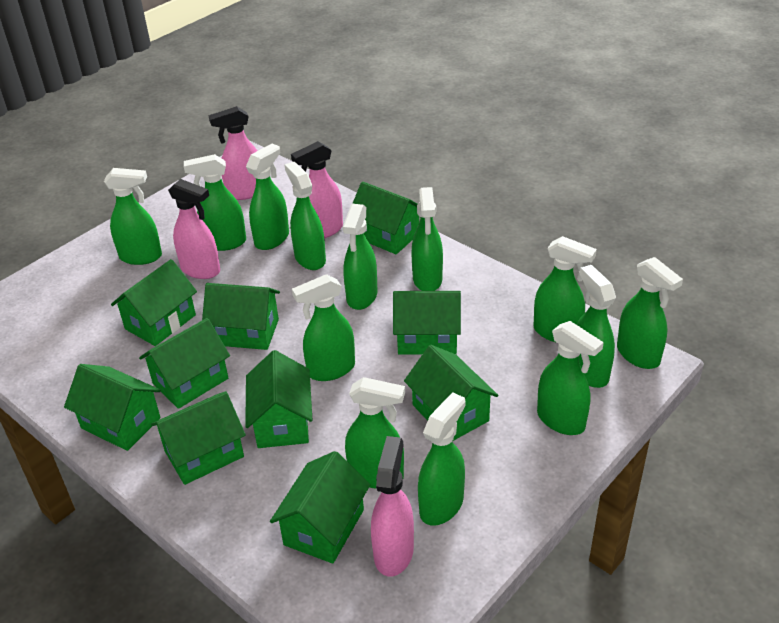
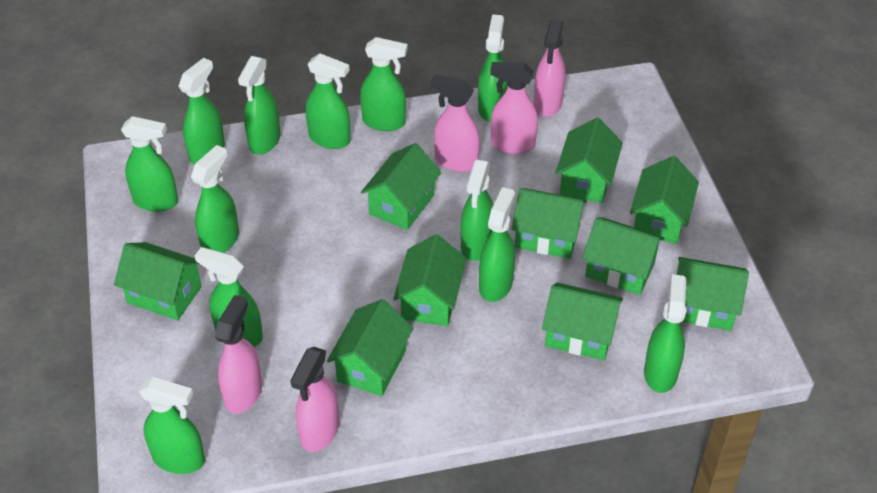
green spray bottle: [104,168,162,265] [184,154,246,251] [246,144,289,250] [284,162,326,270] [292,274,355,381] [343,204,377,310] [345,377,405,489] [412,187,443,291] [418,392,466,526] [533,236,597,343] [537,321,604,435] [576,265,616,388] [617,257,683,369] = 13 -> [121,116,178,212] [139,377,205,474] [179,58,225,165] [191,145,239,253] [195,247,263,347] [238,56,281,155] [306,53,350,149] [360,37,408,131] [461,160,493,261] [478,14,508,122] [479,187,515,302] [644,274,687,393] = 12
pink spray bottle: [168,179,220,279] [208,106,258,200] [291,141,343,238] [371,436,414,576] = 4 -> [215,295,262,414] [290,347,339,452] [430,75,480,172] [490,62,538,154] [534,19,566,117] = 5

